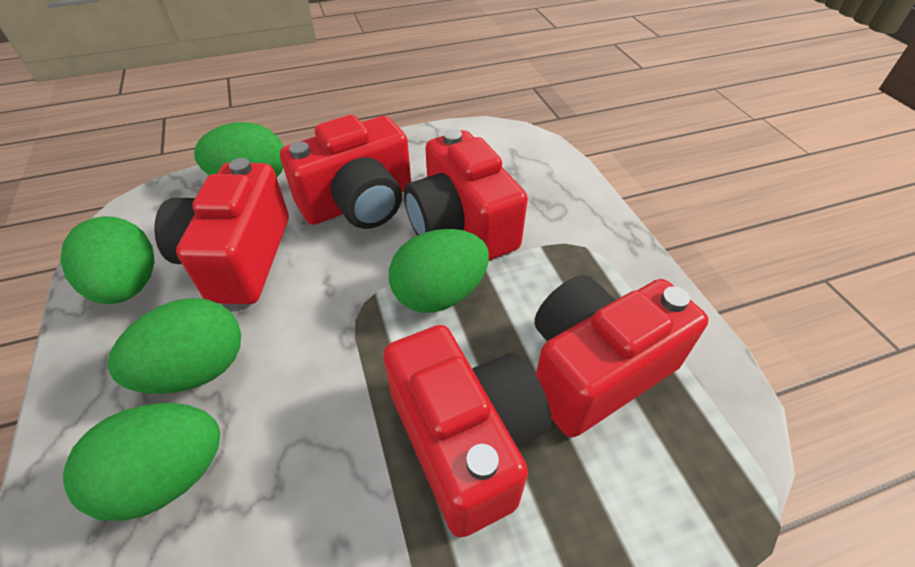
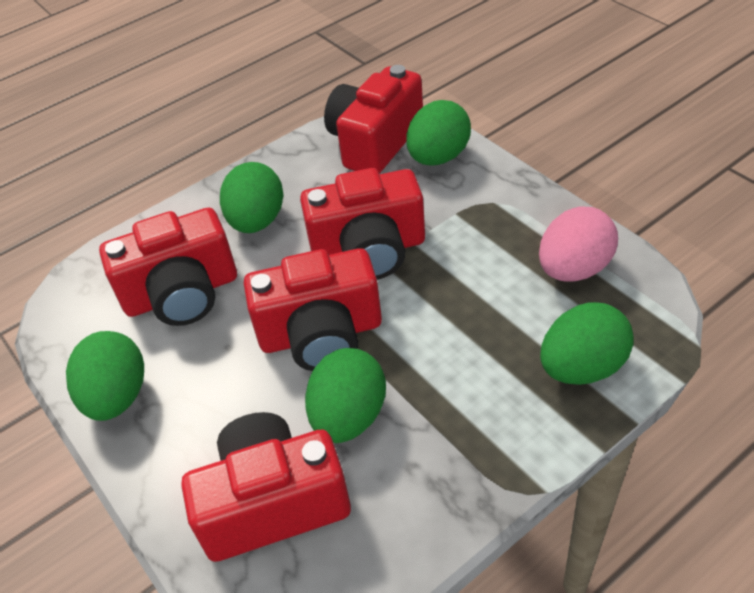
pink egg: none = 0 -> [539,206,618,282] = 1

